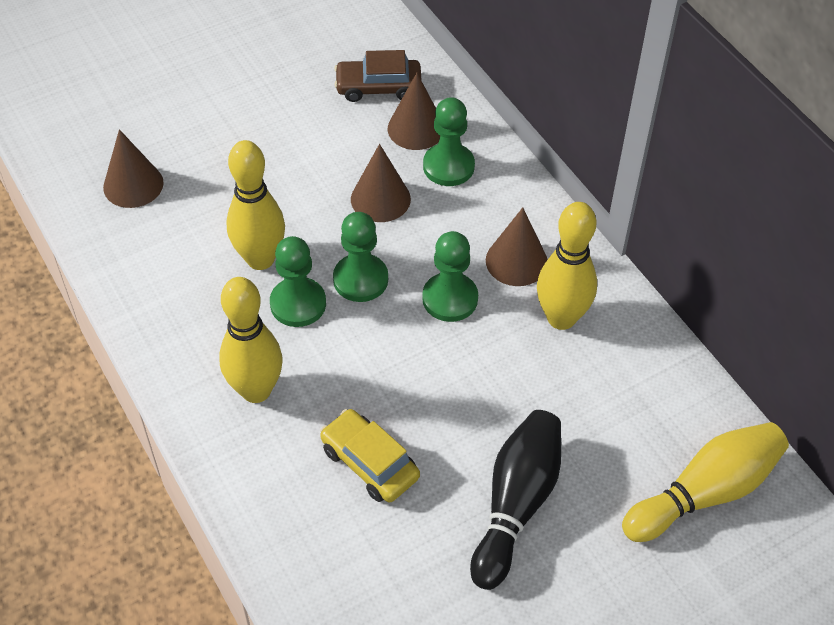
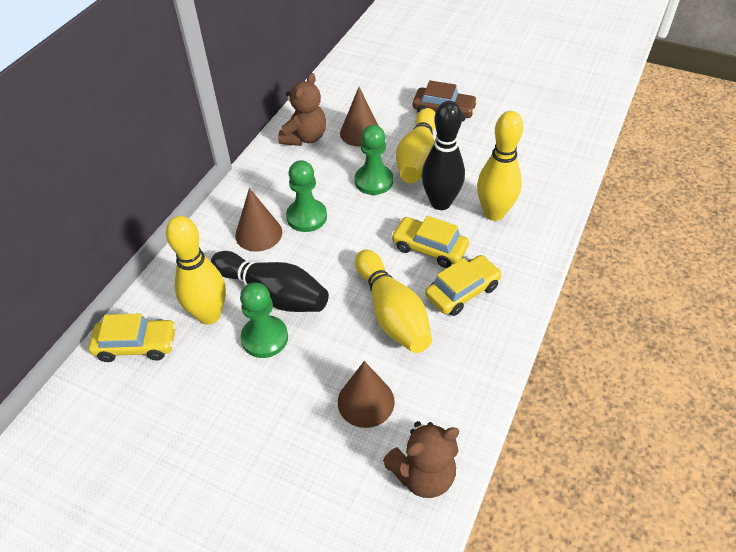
black bowling pin: [470,410,561,590] = 1 -> [211,251,329,312] [422,101,465,210] = 2
brown cone: [103,129,164,208] [351,144,411,222] [388,73,440,150] [486,207,547,286] = 4 -> [235,188,282,251] [338,361,395,428] [340,87,379,147] = 3
brown teddy bear: none = 0 -> [278,73,326,146] [383,421,459,498] = 2
green pawn: [270,236,326,327] [333,212,388,302] [422,231,478,322] [423,97,475,186] = 4 -> [240,282,288,358] [286,160,327,232] [354,125,393,195] = 3
yellow car: [320,409,420,502] = 1 -> [89,313,176,362] [391,216,469,268] [425,255,502,316] = 3

